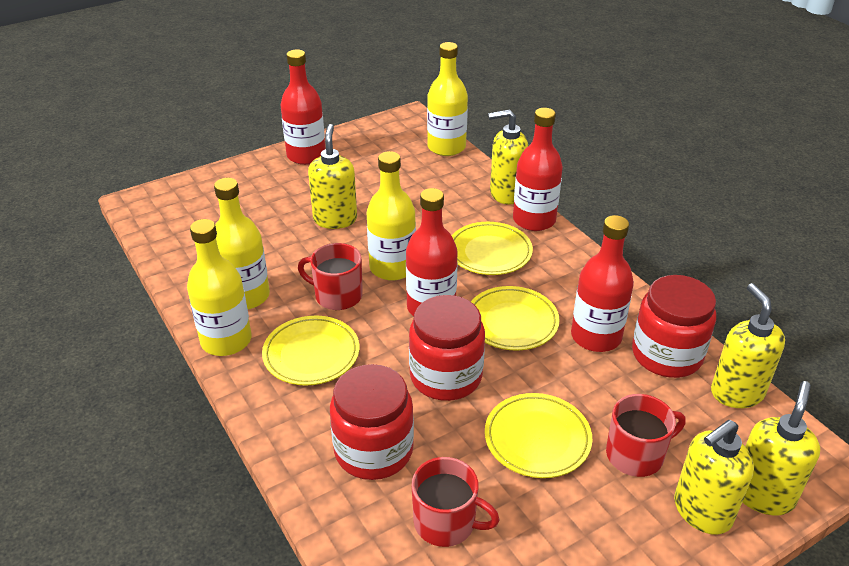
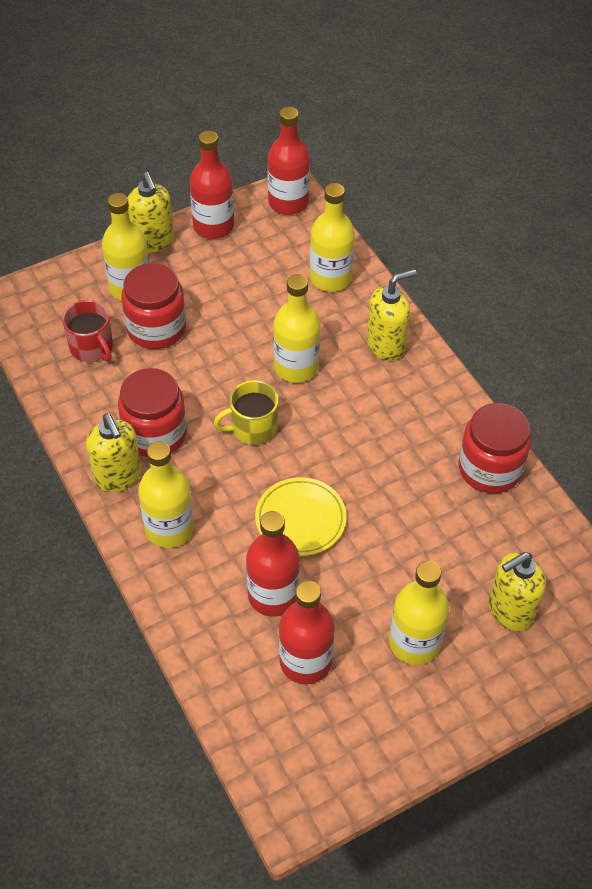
red mug: [298,243,363,310] [412,457,500,547] [606,394,686,477] = 3 -> [62,300,113,362] = 1
yellow bottle: [187,219,252,356] [214,178,270,309] [367,151,416,281] [427,42,468,156] = 4 -> [102,193,149,301] [138,441,194,548] [273,274,320,383] [310,183,355,292] [389,561,449,665] = 5
yellow mug: none = 0 -> [214,380,279,445] = 1
yellow plate: [262,316,359,385] [452,222,533,275] [471,286,560,351] [485,393,592,478] = 4 -> [255,477,347,556] = 1
yellow soap dispenser: [308,124,357,229] [488,109,528,205] [674,420,754,535] [711,283,785,408] [743,381,820,515] = 5 -> [86,414,141,492] [128,172,174,253] [367,269,417,361] [489,552,546,631] = 4

